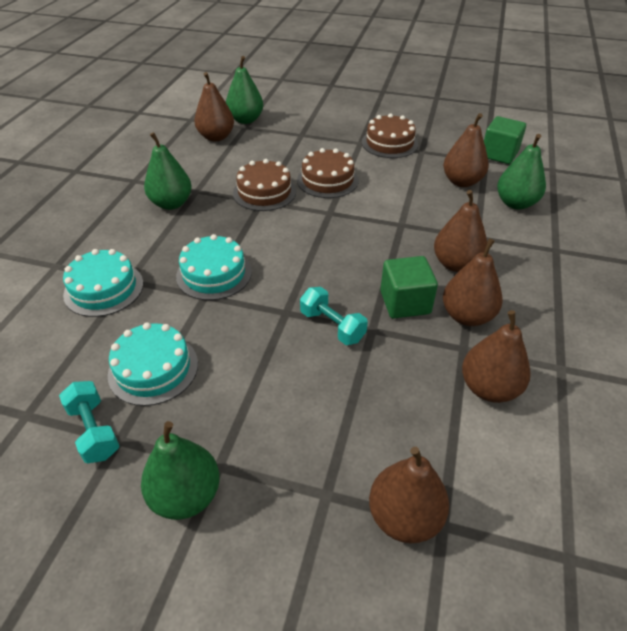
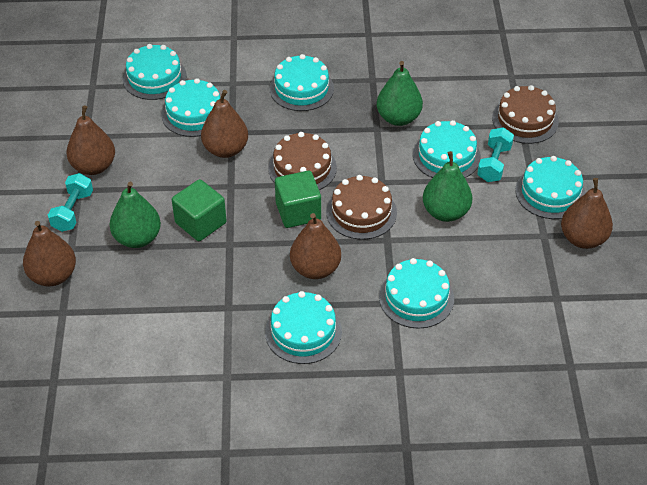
brown pear: [194,72,234,141] [369,447,449,543] [434,190,487,272] [443,113,489,187] [443,238,503,326] [462,310,530,403] = 6 -> [23,221,76,286] [66,106,115,175] [201,90,248,158] [290,213,341,279] [561,178,613,249] = 5
green pear: [141,421,220,520] [144,132,192,210] [226,56,263,124] [497,134,546,210] = 4 -> [110,182,161,248] [377,61,423,126] [423,151,472,222] = 3
turquoise cake: [63,249,143,317] [108,322,198,406] [176,234,252,300] = 3 -> [123,44,187,100] [161,78,221,137] [265,291,342,364] [270,54,334,111] [379,258,454,329] [413,120,481,178] [515,156,586,219] = 7

